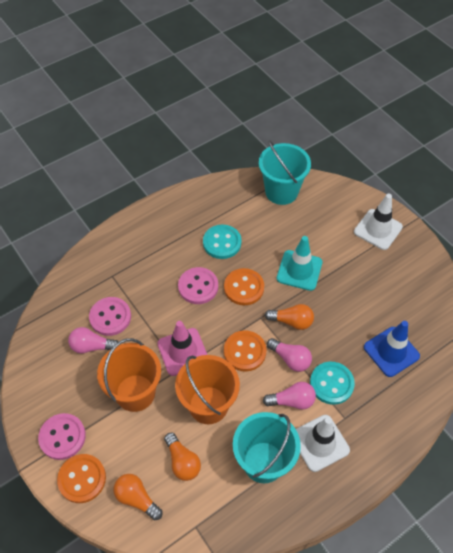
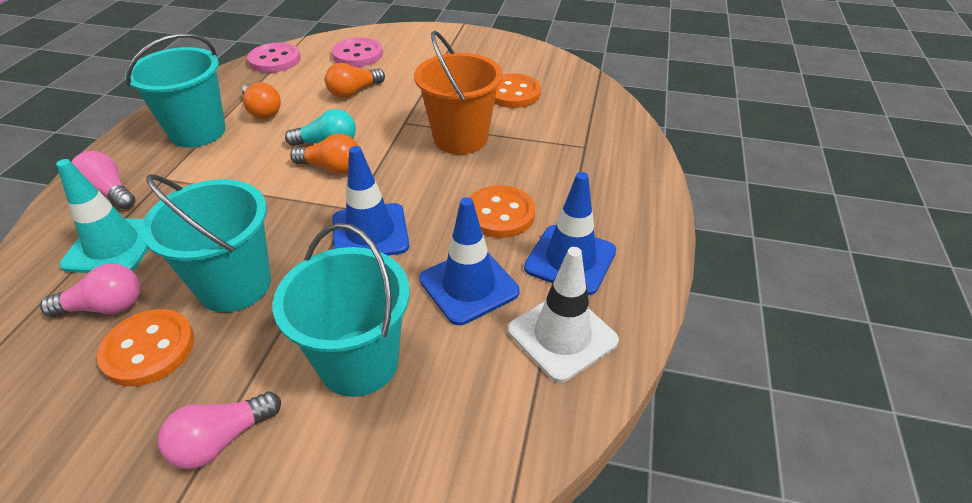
blue traffic cone: [364,321,420,377] = 1 -> [332,146,409,256] [419,197,520,325] [524,172,616,295] = 3
orange bucket: [97,338,161,412] [175,355,240,424] = 2 -> [414,31,503,154] = 1
pink button: [38,413,86,460] [89,297,131,336] [178,267,218,304] = 3 -> [247,42,301,73] [332,37,383,67] = 2
pink traffic cone: [157,321,207,376] = 1 -> none = 0
turquoise bucket: [233,412,301,483] [259,140,311,205] = 2 -> [125,33,226,148] [141,174,271,312] [273,223,410,397] = 3
turquoise button: [203,225,242,259] [310,362,355,405] = 2 -> none = 0
turquoise light bulb: none = 0 -> [285,109,356,146] = 1
white traffic cone: [296,415,350,472] [354,194,403,250] = 2 -> [508,247,619,382] = 1

